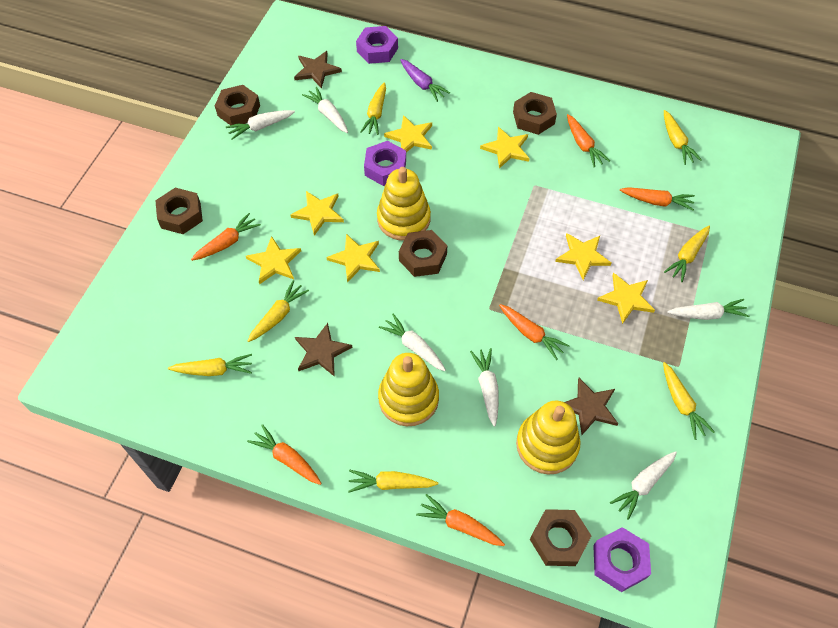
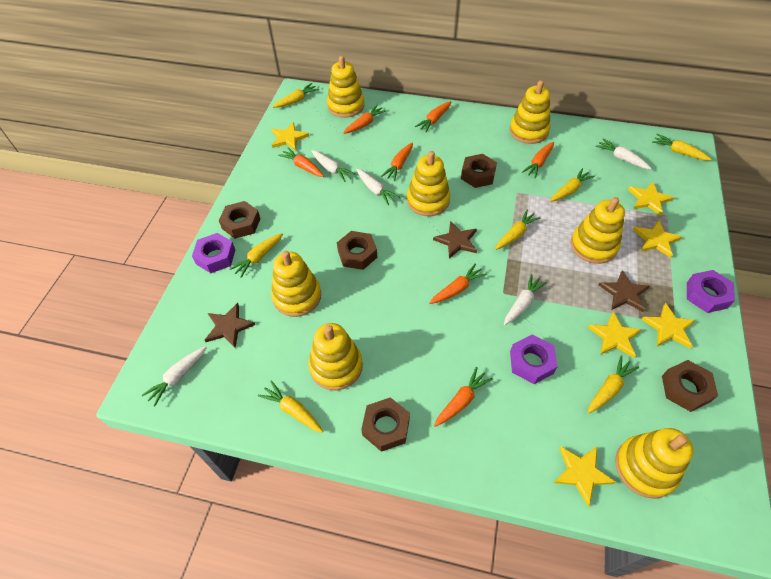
orange carrot: [191,213,261,261] [247,424,322,485] [416,494,505,546] [499,304,570,360] [567,114,610,167] [620,187,695,210] = 6 -> [278,147,324,177] [343,105,387,134] [381,143,413,181] [415,101,451,132] [430,263,487,304] [434,367,492,427] [522,142,554,178] = 7
purple carrot: [400,59,450,102] = 1 -> none = 0
white carrot: [226,110,295,140] [302,87,348,133] [379,314,446,371] [470,348,499,427] [610,451,677,520] [667,299,749,320] = 6 -> [142,346,207,407] [311,150,356,182] [356,169,400,205] [504,274,547,325] [596,139,651,169] = 5
yellow stacking toy: [377,167,431,241] [378,353,439,426] [516,401,581,474] = 3 -> [271,251,321,317] [309,323,363,390] [327,56,364,118] [407,151,450,216] [509,80,550,144] [571,197,625,264] [615,428,694,499] = 7
yellow star: [246,236,301,284] [291,191,344,236] [327,234,380,283] [384,115,432,152] [480,127,530,169] [555,233,612,280] [597,273,655,324] = 7 -> [271,122,309,150] [554,446,616,506] [588,312,642,358] [628,182,674,216] [633,220,682,258] [641,303,695,348] = 6

